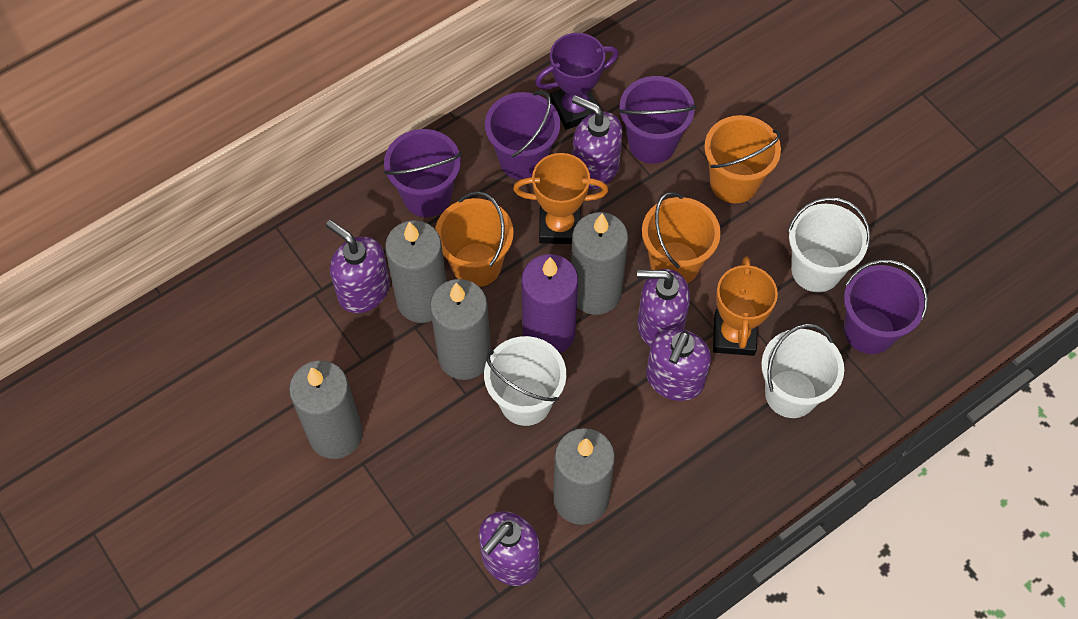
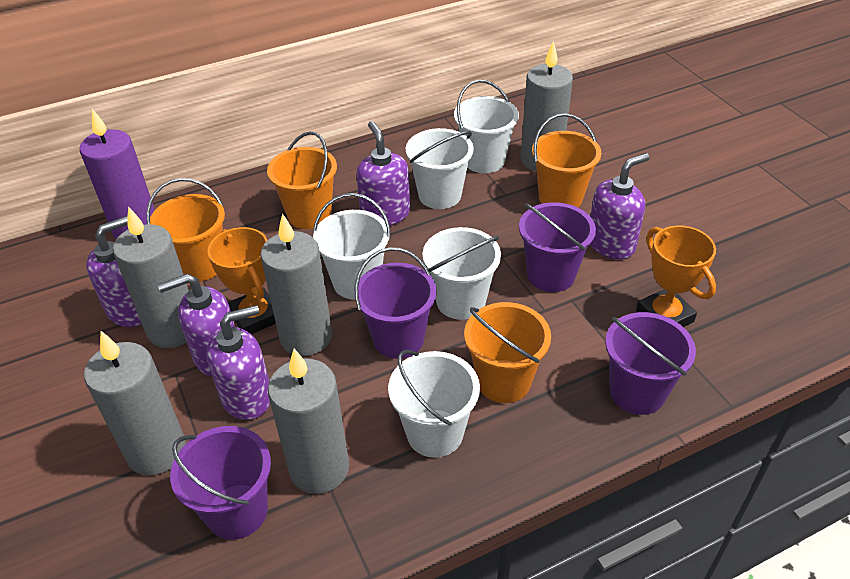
orange bucket: [435,191,514,287] [642,192,721,283] [704,115,781,203] = 3 -> [146,178,225,281] [267,131,337,229] [464,302,551,403] [532,113,601,207] = 4
purple trophy: [535,33,619,130] = 1 -> none = 0
white bucket: [484,336,566,426] [761,324,844,418] [788,197,871,292] = 3 -> [313,193,391,299] [388,350,480,458] [405,128,474,209] [422,227,501,320] [454,80,519,173] = 5

